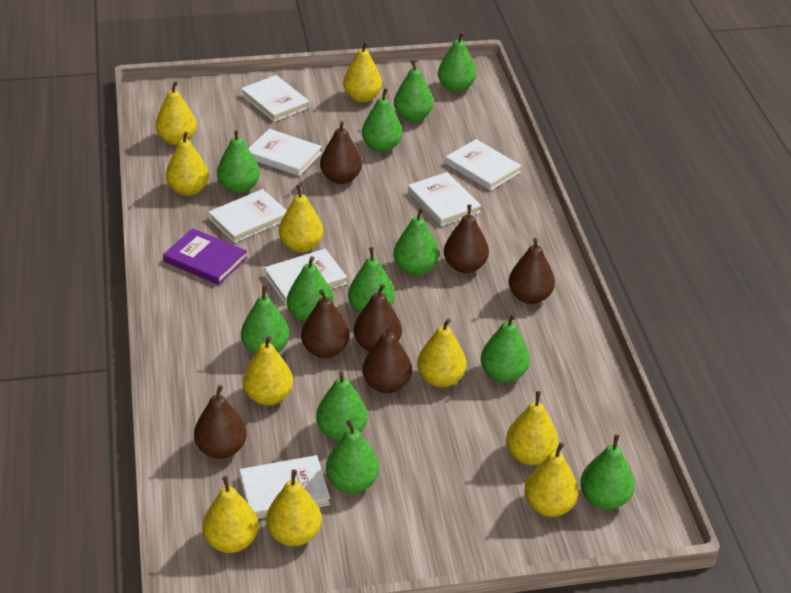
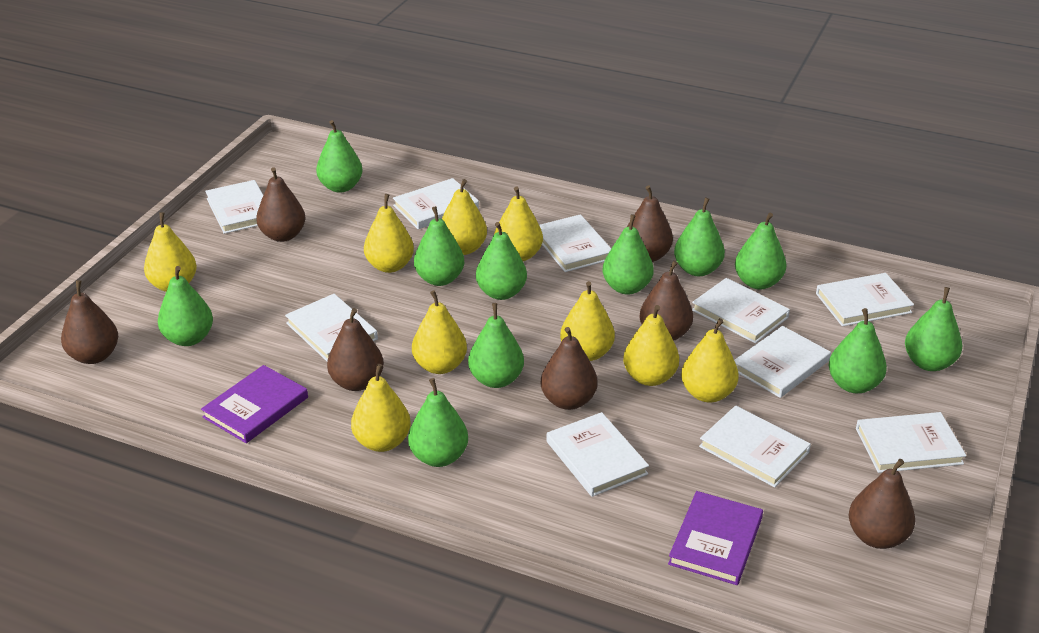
green pear: [217,130,260,193] [241,285,290,354] [287,256,334,323] [316,371,368,440] [326,420,379,493] [348,247,395,314] [362,88,402,152] [394,60,433,122] [394,208,439,275] [438,32,476,92] [481,314,530,383] [580,434,635,510] = 12 -> [158,266,213,346] [316,120,362,193] [408,378,468,467] [414,206,464,286] [468,303,524,388] [476,222,527,300] [603,214,654,295] [674,197,725,276] [735,213,786,290] [829,308,887,393] [905,287,962,371] = 11
purple book: [163,228,247,285] = 1 -> [201,365,308,443] [668,491,763,585] = 2
white book: [208,189,287,243] [239,455,330,519] [241,75,310,122] [248,129,322,176] [264,249,347,304] [408,172,481,226] [445,139,521,191] = 7 -> [205,180,263,234] [285,294,378,361] [393,178,479,229] [539,214,611,272] [547,412,649,497] [692,278,790,343] [699,405,811,487] [734,326,831,398] [816,273,914,326] [856,412,966,473] = 10
yellow pear: [155,81,197,145] [166,132,209,196] [202,476,259,553] [243,336,293,405] [266,470,322,546] [279,184,324,252] [343,41,382,102] [417,319,467,387] [506,391,558,465] [524,442,579,517] = 10 -> [144,212,197,292] [351,364,411,452] [364,194,414,273] [412,290,467,374] [442,179,487,255] [494,187,543,261] [560,281,615,361] [623,305,679,386] [681,318,739,402] = 9

